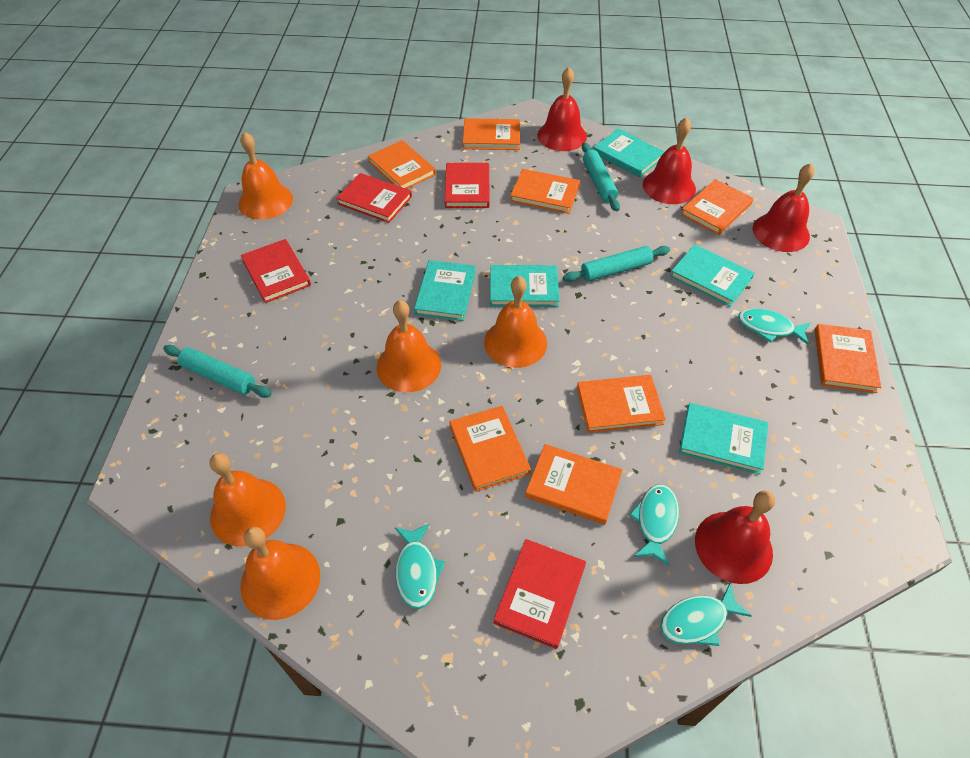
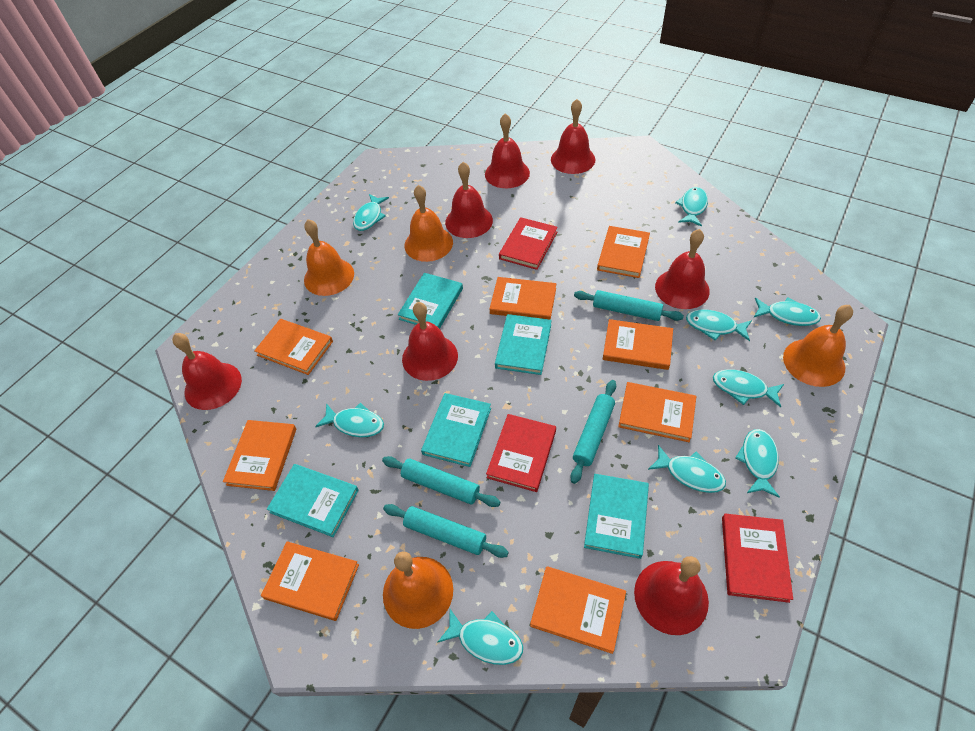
orange bell: [209,453,286,547] [238,132,293,220] [240,527,320,620] [376,300,441,392] [484,276,547,368] = 5 -> [304,219,354,296] [383,551,453,629] [404,185,453,262] [783,305,853,387] = 4
red bell: [537,67,587,151] [643,117,696,204] [695,490,775,584] [753,163,815,252] = 4 -> [172,333,242,410] [402,302,458,381] [445,162,493,238] [485,113,530,188] [551,99,596,174] [634,556,709,635] [655,229,710,309] = 7
red book: [241,239,311,303] [336,173,412,223] [445,163,490,208] [494,539,586,649] = 4 -> [486,414,556,492] [499,217,558,270] [722,514,793,603] = 3
turquoise fish: [395,523,445,609] [629,485,679,566] [660,582,752,646] [738,309,811,345] = 4 -> [315,403,384,437] [353,194,389,231] [437,609,523,665] [648,445,726,493] [675,187,708,227] [686,310,752,341] [713,369,784,407] [735,429,780,497] [753,297,821,326] = 9
turquoise rolling pin: [163,345,272,398] [563,246,670,282] [582,142,620,212] = 3 -> [382,456,500,507] [383,504,509,558] [570,380,616,484] [574,290,684,321] = 4

